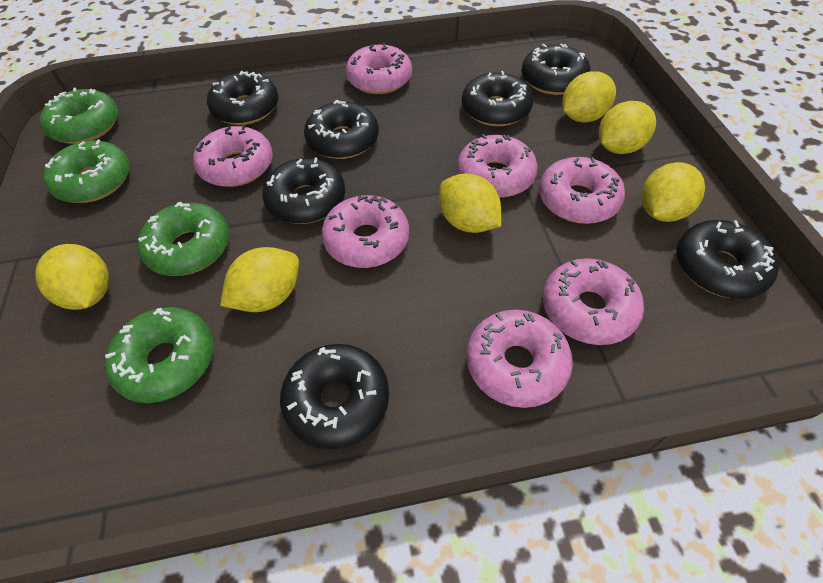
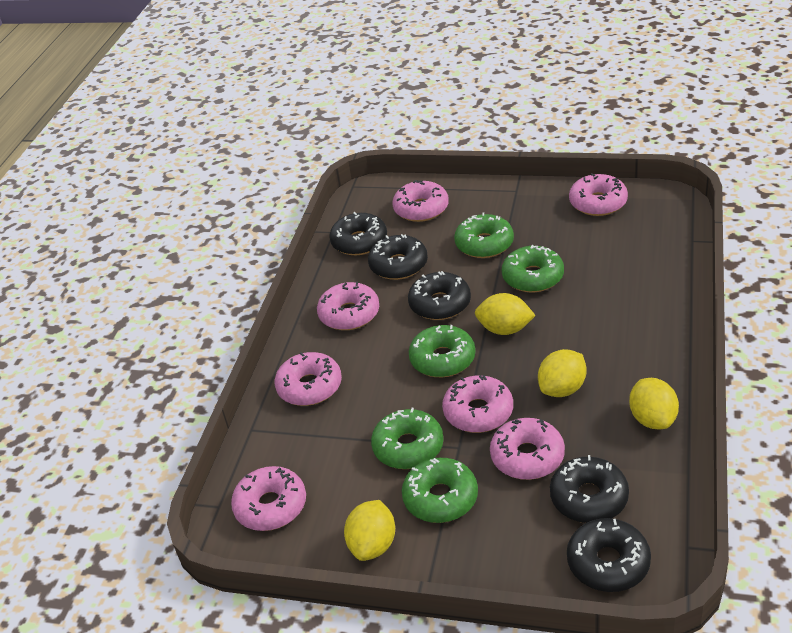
black donut: [207,71,278,125] [262,158,345,224] [280,344,389,450] [304,100,379,159] [462,71,533,127] [521,44,591,95] [677,220,779,299] = 7 -> [329,212,387,255] [368,234,428,280] [408,271,471,320] [550,455,629,523] [567,518,651,592] = 5
green donut: [40,87,119,144] [43,139,130,203] [105,307,214,403] [137,202,230,276] = 4 -> [371,408,444,469] [402,458,478,523] [408,325,476,377] [454,213,514,258] [502,245,564,292] = 5
yellow lemon: [35,244,109,310] [220,247,299,312] [439,173,501,233] [562,71,616,123] [599,101,656,154] [641,162,705,222] = 6 -> [344,500,395,561] [475,293,536,335] [538,349,586,397] [629,378,679,429] = 4

